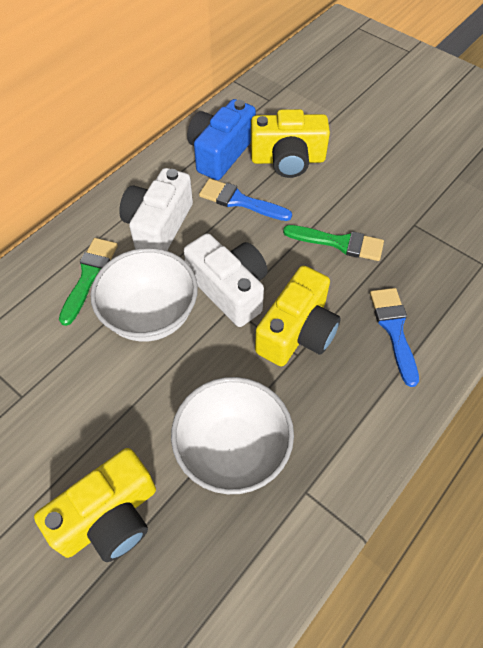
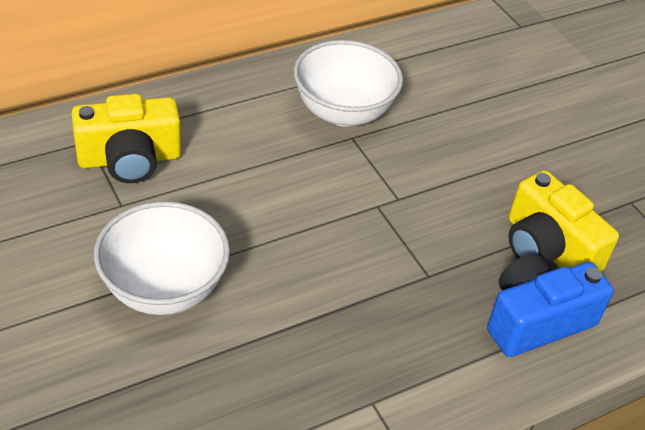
blue brush: [199,178,292,221] [370,288,419,387] = 2 -> none = 0
green brush: [59,238,118,326] [283,225,384,261] = 2 -> none = 0
white camera: [119,168,193,251] [184,233,268,327] = 2 -> none = 0
yellow camera: [34,448,156,562] [251,109,330,178] [255,266,341,367] = 3 -> [72,94,181,183] [508,170,619,272] = 2

